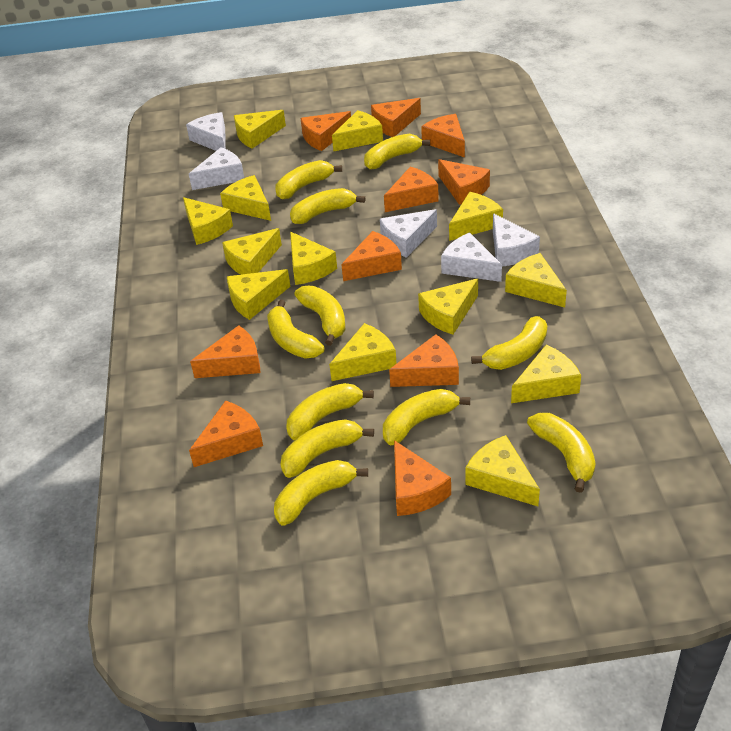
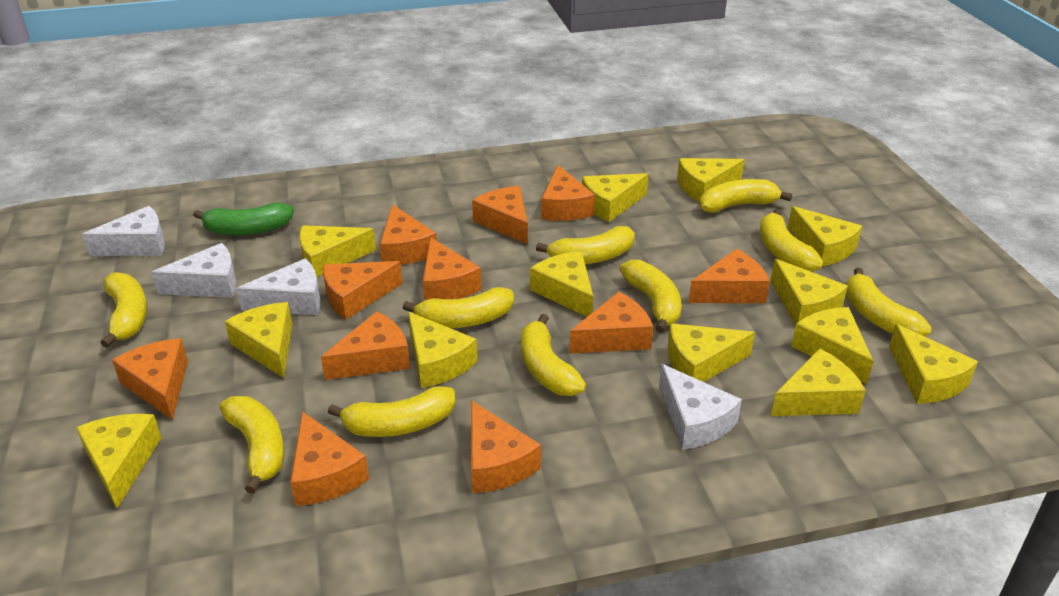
green banana: none = 0 -> [193,203,294,235] = 1
orange cheese: [189,400,263,467] [190,325,261,378] [300,111,351,151] [341,231,402,281] [371,98,421,137] [384,167,439,212] [389,334,459,387] [394,440,451,516] [421,114,465,158] [438,159,490,205] = 10 -> [112,338,188,420] [290,411,369,506] [321,311,410,380] [323,261,403,320] [380,204,437,265] [423,237,482,301] [471,400,541,493] [472,186,528,245] [541,165,595,221] [569,292,653,354] [689,249,770,303] = 11
white cheese: [186,112,226,151] [189,147,244,190] [380,209,437,258] [441,232,502,282] [493,213,540,266] = 5 -> [82,206,165,256] [151,243,236,298] [236,258,320,315] [659,364,742,450] = 4
yellow banana: [267,300,325,359] [274,460,368,526] [276,160,342,200] [281,419,374,478] [287,383,374,441] [290,188,366,224] [294,286,345,346] [364,134,430,170] [383,389,470,445] [471,316,547,370] [527,413,596,493] = 11 -> [100,272,148,348] [219,396,284,494] [328,386,455,437] [403,287,514,328] [521,314,586,396] [536,226,635,264] [620,260,681,333] [700,179,792,213] [760,209,823,272] [846,267,931,336] = 10

